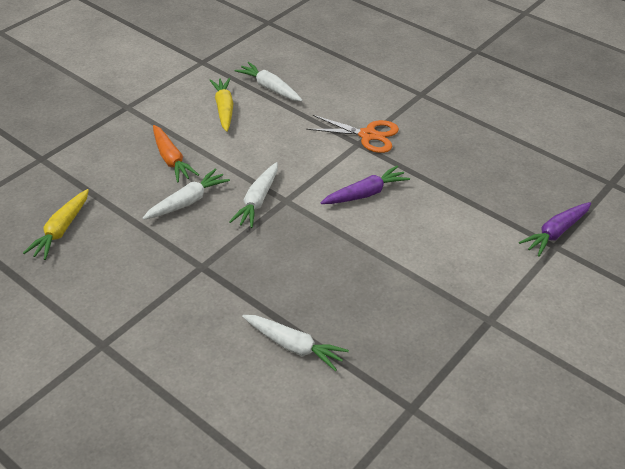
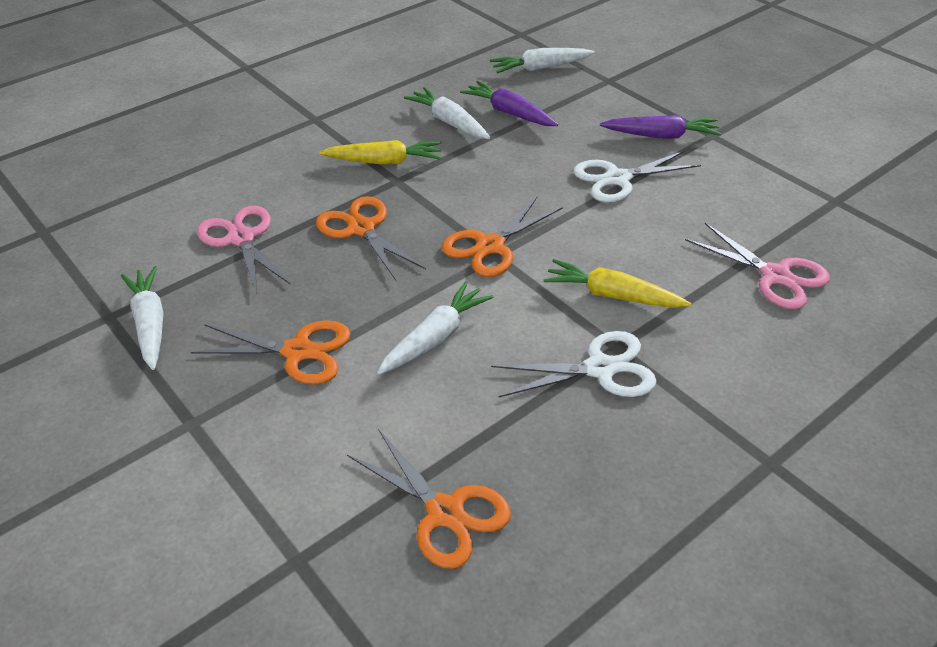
orange carrot: [153,125,199,183] = 1 -> none = 0
orange scissors: [306,115,399,153] = 1 -> [191,320,351,385] [316,196,426,282] [347,429,511,569] [442,196,563,277] = 4
pink scissors: none = 0 -> [197,206,291,294] [685,223,830,309] = 2
white scissors: none = 0 -> [491,331,657,397] [574,151,701,202] = 2

